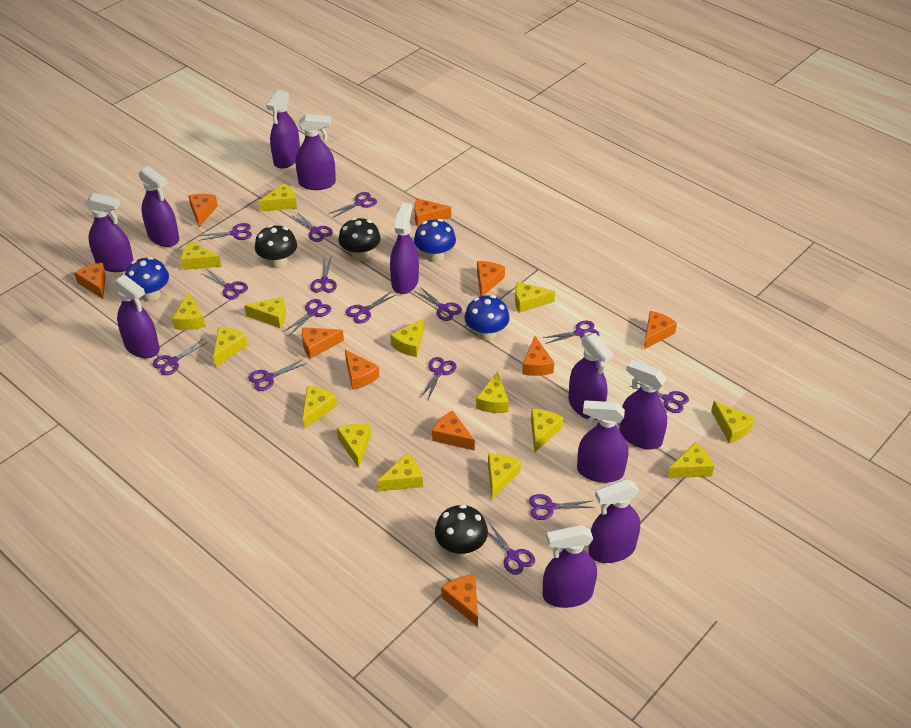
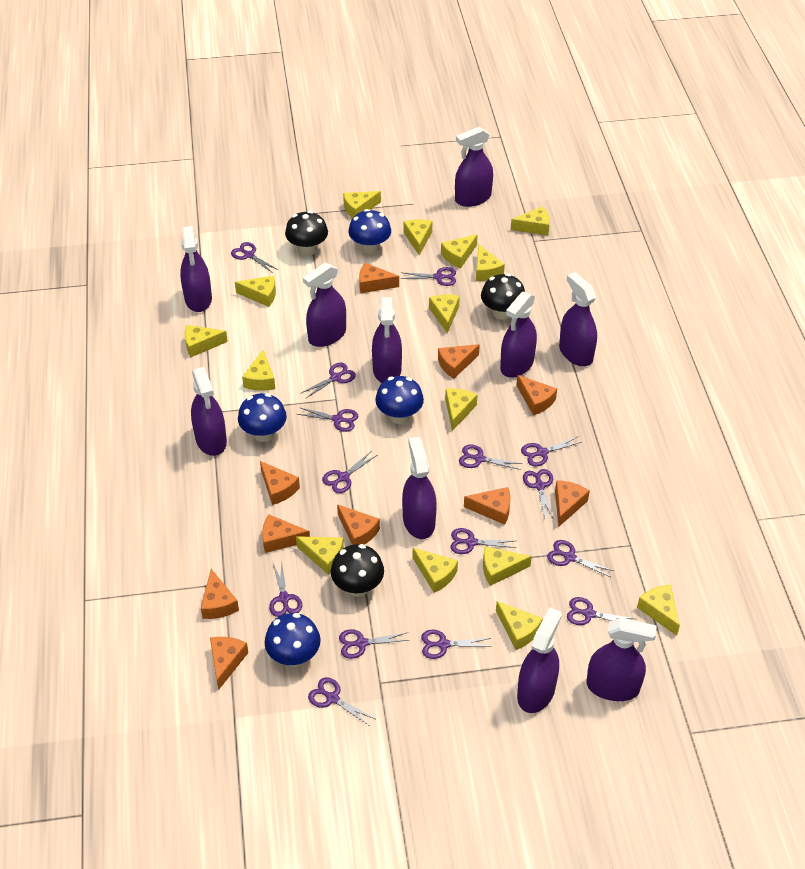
blue mushroom: [125,257,169,302] [414,219,456,262] [465,295,510,341] = 3 -> [238,393,287,442] [265,613,321,667] [348,209,391,254] [375,376,424,424] = 4
purple spray bottle: [85,193,134,272] [113,274,160,358] [139,166,179,247] [266,90,300,169] [295,114,336,190] [390,202,419,294] [543,525,597,608] [569,333,613,420] [577,400,628,483] [588,479,640,563] [619,360,667,449] = 11 -> [180,226,212,312] [191,367,227,456] [303,262,346,347] [372,297,402,383] [402,437,437,539] [455,127,493,207] [500,291,537,378] [517,608,562,713] [559,272,597,366] [586,618,657,701] = 10

